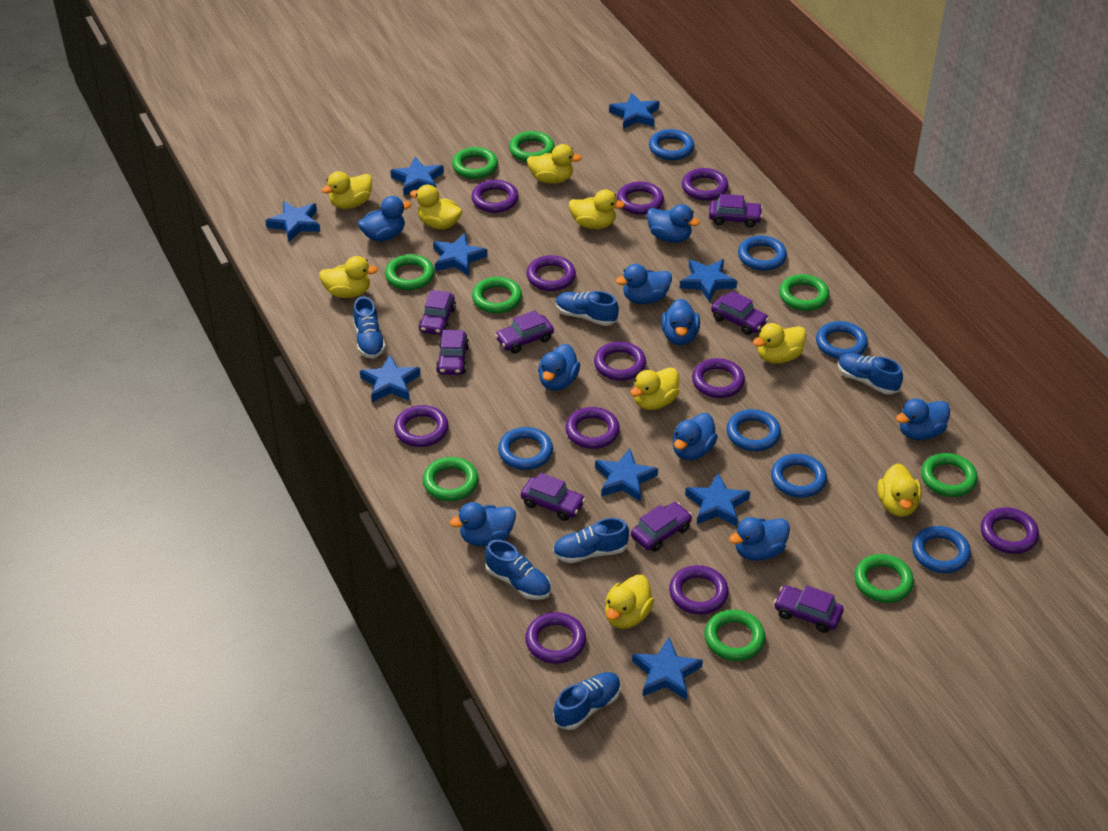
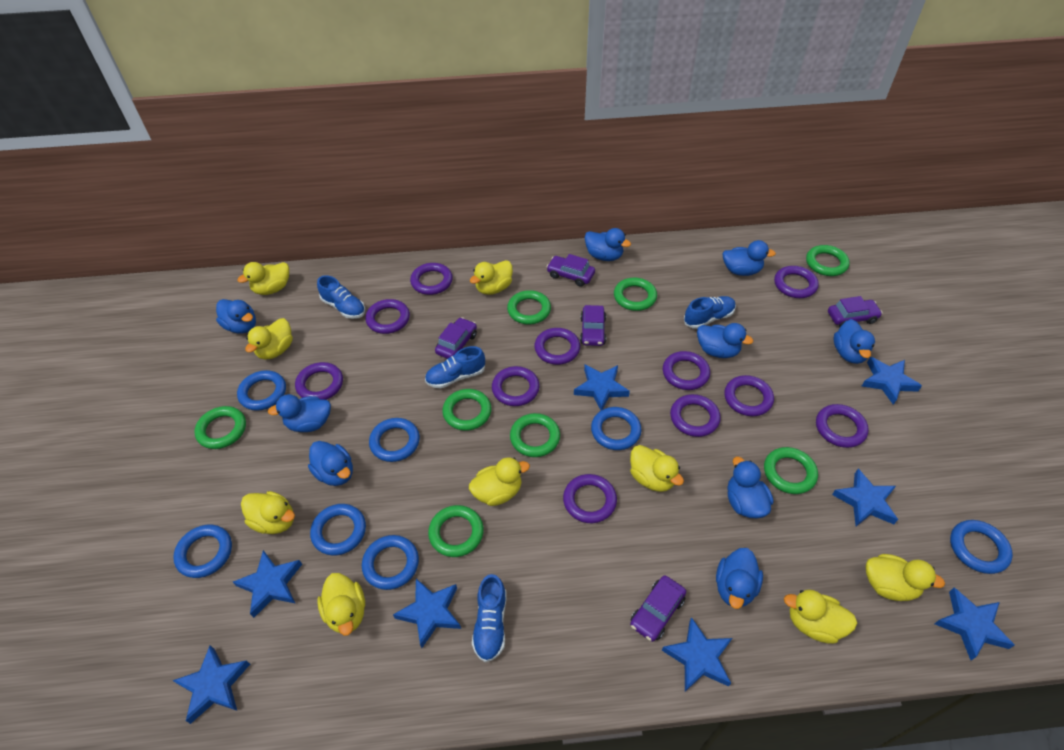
blue shoe: [353,297,386,359] [485,540,551,600] [553,518,629,563] [553,672,621,730] [556,291,619,326] [838,353,903,395] = 6 -> [317,275,365,319] [425,346,485,388] [472,574,506,662] [684,296,736,329] = 4
blue star: [265,201,320,242] [360,354,421,402] [390,157,444,196] [433,233,487,276] [595,448,658,502] [609,93,659,129] [632,637,703,700] [680,259,737,302] [685,473,750,527] = 9 -> [172,645,250,724] [233,550,302,618] [393,579,461,648] [574,365,630,410] [662,617,732,692] [832,469,898,526] [862,357,922,405] [935,588,1015,660] = 8
green ring: [385,254,435,290] [423,457,479,501] [452,147,498,179] [472,277,522,313] [509,131,555,162] [705,610,765,661] [779,274,830,311] [854,554,914,603] [921,453,978,497] = 9 -> [194,406,246,449] [428,505,484,557] [442,389,491,431] [507,290,551,325] [510,413,560,457] [614,277,657,311] [764,447,818,494] [806,245,850,276] = 8
purple car: [419,290,456,335] [436,330,469,375] [495,310,554,354] [521,473,586,521] [631,502,692,552] [709,194,763,227] [711,291,769,335] [774,585,844,633] = 8 -> [435,317,477,359] [547,254,595,287] [580,305,606,346] [630,575,686,642] [828,296,882,327] = 5

